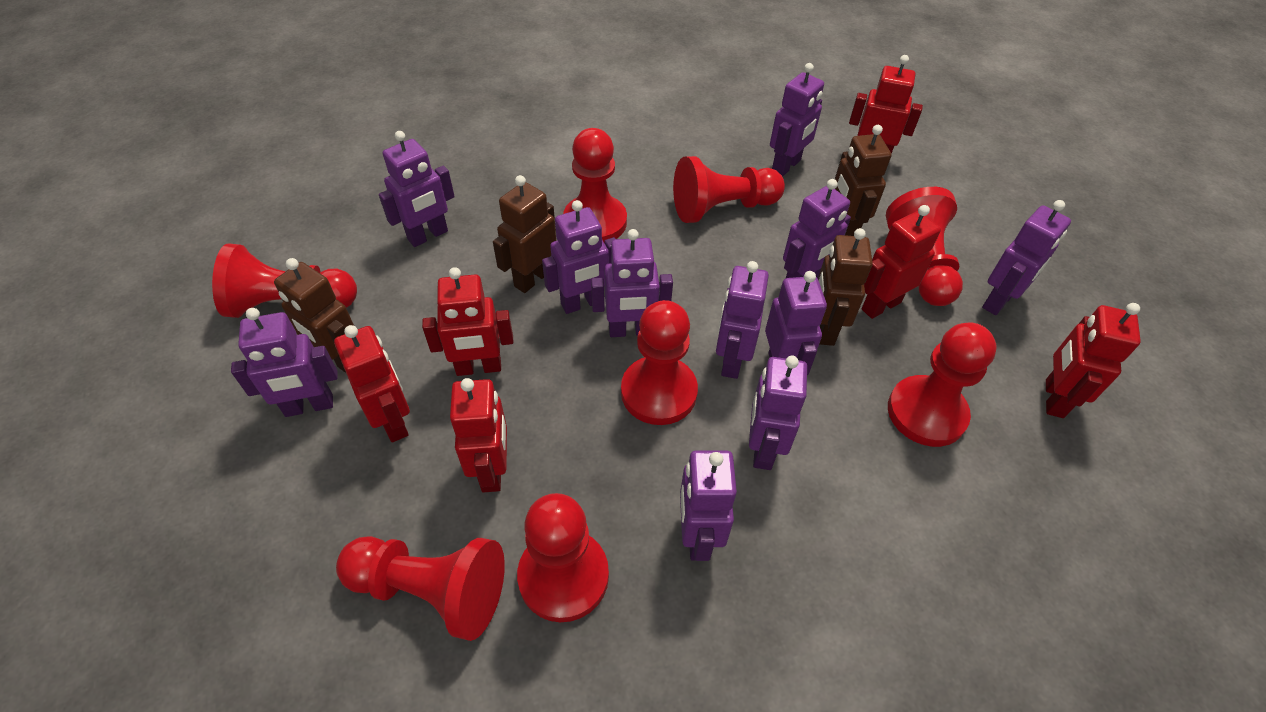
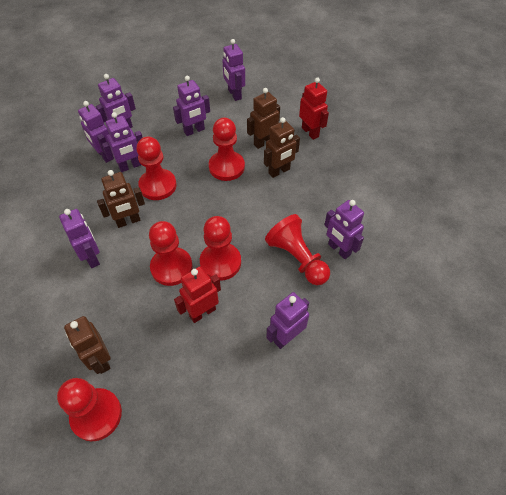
purple robot: [231,308,338,417] [379,131,455,247] [542,200,616,314] [591,229,673,337] [680,451,737,561] [716,261,769,379] [749,356,807,470] [765,271,827,375] [770,63,824,177] [783,179,851,278] [982,200,1071,315] = 11 -> [59,209,100,268] [78,101,111,163] [96,74,136,128] [102,112,143,172] [173,76,210,136] [222,39,245,101] [266,292,309,349] [324,200,364,259] = 8
red pawn: [212,243,357,318] [336,536,505,641] [517,493,609,622] [563,128,627,242] [621,300,698,425] [673,156,785,223] [886,187,963,306] [888,323,997,447] = 8 -> [57,378,122,441] [136,137,177,200] [149,221,193,286] [200,216,241,281] [209,117,245,181] [265,214,330,285] = 6
red robot: [334,325,410,442] [422,267,513,376] [450,378,507,493] [849,55,923,154] [862,205,941,319] [1046,303,1141,418] = 6 -> [174,266,221,323] [299,77,329,140] = 2

